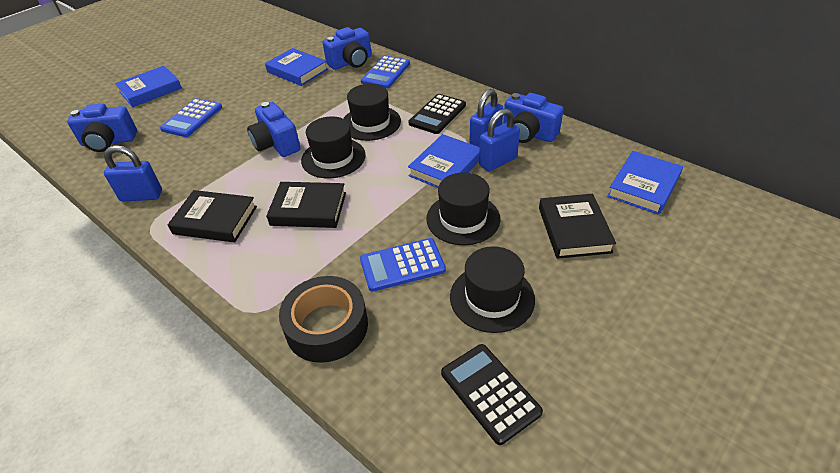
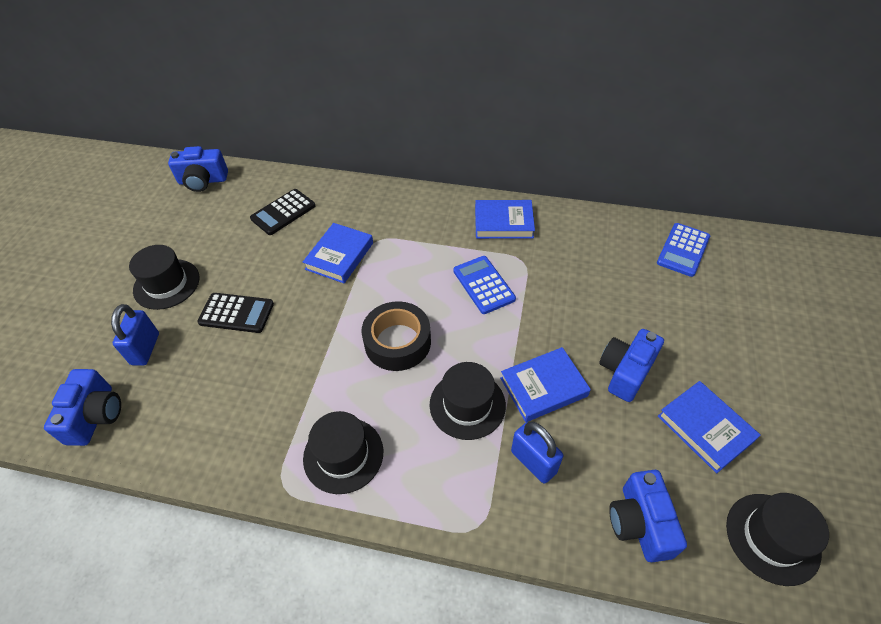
black book: [168,190,257,242] [266,182,346,228] [539,194,616,259] = 3 -> none = 0
blue calculator: [160,98,222,137] [360,238,446,292] [361,56,410,89] = 3 -> [453,256,516,314] [657,223,710,277] = 2
blue padlock: [104,145,162,202] [469,89,503,147] [479,109,520,171] = 3 -> [111,304,159,366] [511,422,563,484] = 2

